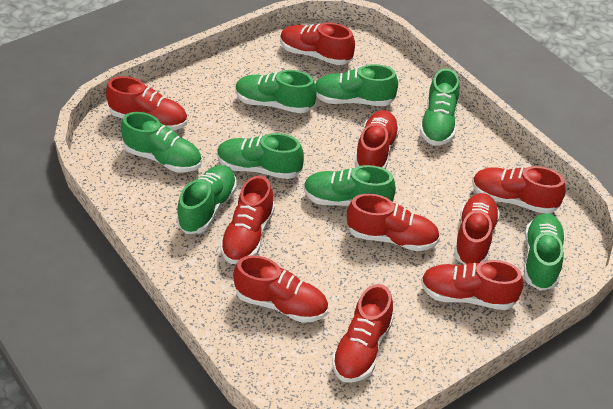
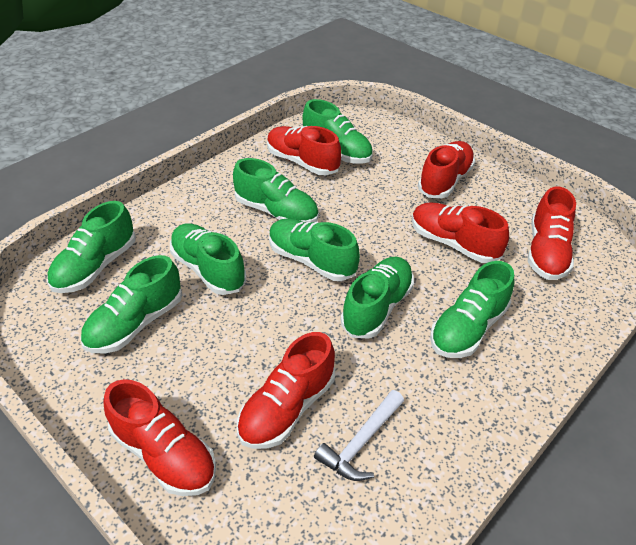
red shoe: [106,76,188,130] [220,176,275,264] [233,255,328,323] [280,23,355,65] [332,284,394,383] [347,194,440,251] [355,110,400,169] [421,260,524,310] [454,193,500,264] [472,166,566,214] = 10 -> [103,379,216,496] [237,332,335,449] [267,126,341,175] [412,202,509,263] [418,141,475,198] [528,187,576,280] = 6
white hammer: none = 0 -> [314,390,404,481] = 1

